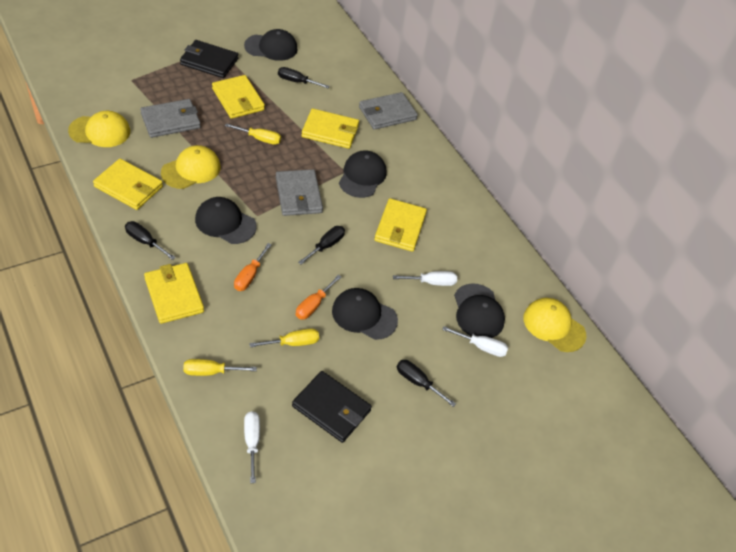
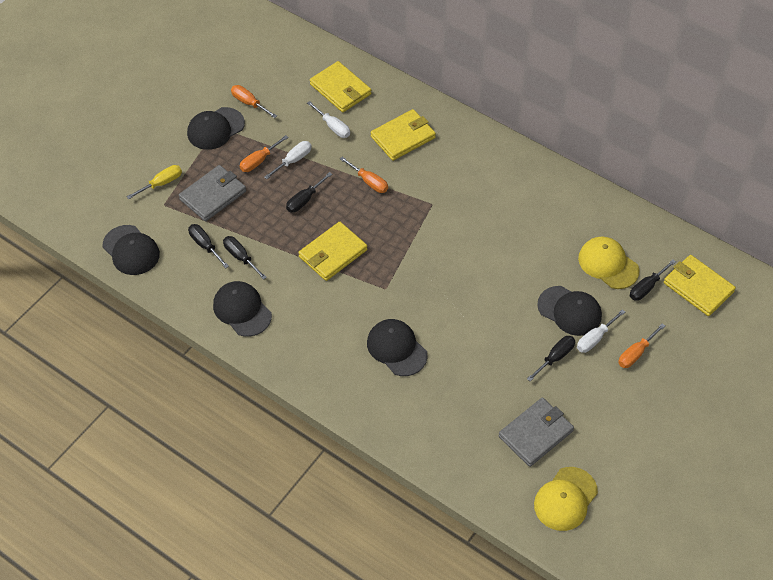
black screwdriver: [125,221,176,260] [278,67,330,88] [298,226,345,265] [397,360,456,407] = 4 -> [188,224,229,268] [223,236,267,280] [286,172,332,213] [527,336,575,381] [630,259,676,301] = 5
black wallet: [180,40,238,78] [292,371,372,443] = 2 -> none = 0
grey wallet: [140,99,201,138] [276,169,323,216] [359,92,418,130] = 3 -> [179,165,246,221] [498,398,574,467] = 2
orange screwdriver: [234,243,272,291] [296,275,341,319] = 2 -> [231,85,277,118] [240,135,289,172] [340,157,388,193] [618,323,665,368] = 4
yellow cap: [68,111,130,147] [161,145,221,189] [523,298,587,352] = 3 -> [534,467,598,531] [578,237,639,289] = 2
yellow screwdriver: [183,359,257,376] [225,123,281,145] [249,329,319,347] = 3 -> [127,165,182,199] = 1
yellow wallet: [93,159,163,210] [144,263,204,324] [212,75,265,119] [301,108,359,149] [374,198,427,252] = 5 -> [298,222,367,281] [310,61,371,112] [371,109,436,161] [664,255,736,316] = 4

